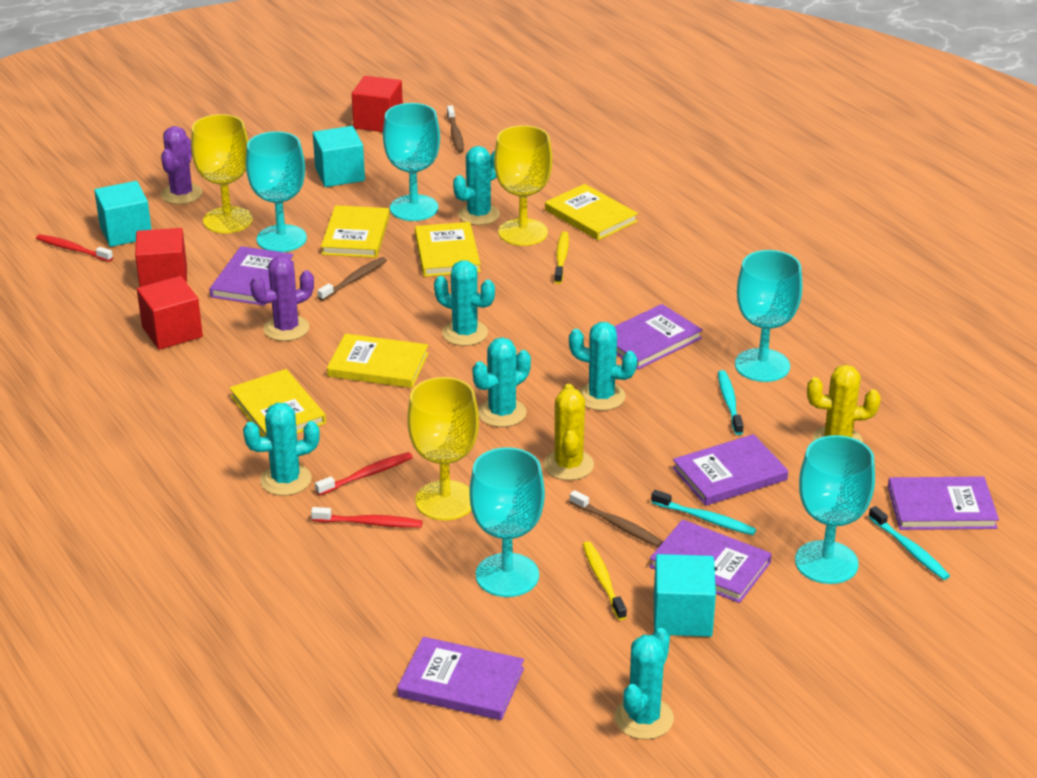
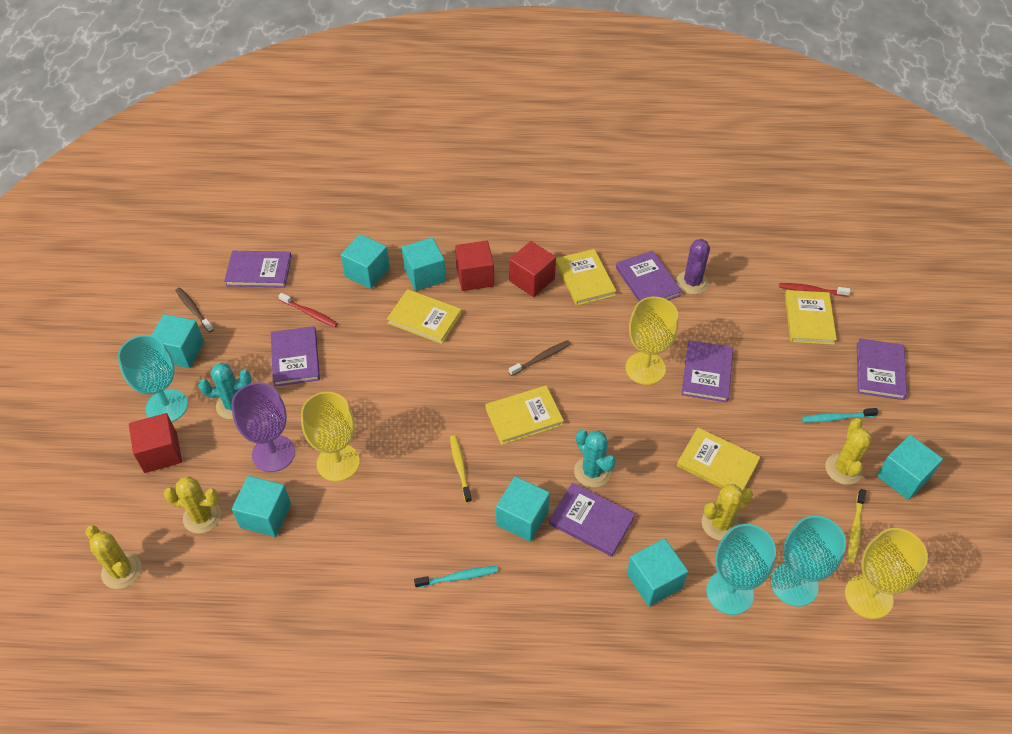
brown toothbrush: [317,257,387,301] [447,105,464,153] [570,490,663,547] = 3 -> [175,288,214,333] [509,340,571,376] = 2
purple cactus: [161,126,202,204] [250,256,314,341] = 2 -> [676,239,710,294] = 1
purple goblet: none = 0 -> [231,382,295,472] = 1
red toothbrush: [36,234,113,262] [311,507,423,528] [315,452,413,496] = 3 -> [278,293,338,327] [779,283,850,297] = 2
turquoise cactus: [243,403,320,496] [434,260,495,346] [453,146,500,225] [472,337,531,427] [569,322,637,411] [614,628,674,740] = 6 -> [198,363,251,419] [574,429,616,488] = 2
turquoise cube: [94,181,152,247] [313,126,365,187] [654,554,716,637] = 3 -> [151,314,204,368] [232,476,291,537] [341,234,390,289] [402,237,446,291] [496,476,550,542] [627,538,688,607] [877,435,943,500] = 7
turquoise goblet: [246,131,307,252] [383,103,440,221] [469,447,545,597] [735,250,802,382] [795,435,875,584] = 5 -> [118,335,188,422] [706,524,776,615] [771,516,846,607] = 3
turquoise toothbrush: [651,490,756,535] [718,370,744,435] [868,506,950,580] = 3 -> [414,566,498,588] [802,408,878,422] = 2
yellow cactus: [543,384,594,480] [807,365,881,442] = 2 -> [85,526,142,589] [163,476,221,533] [702,484,753,541] [825,418,872,485] = 4

